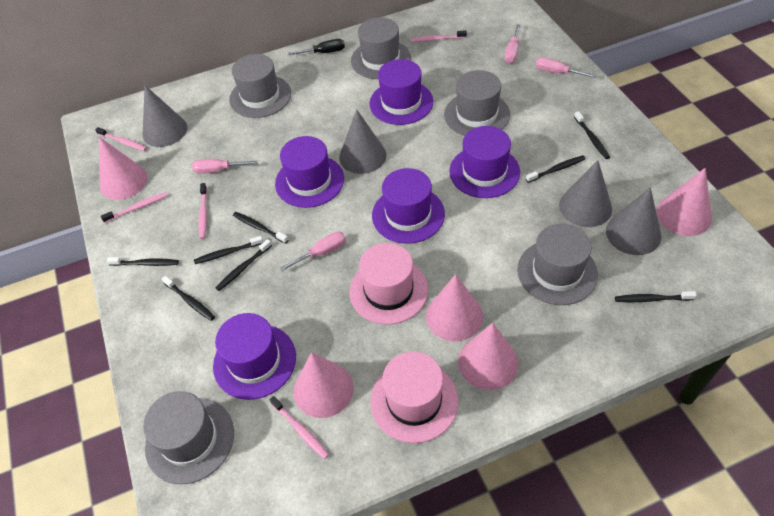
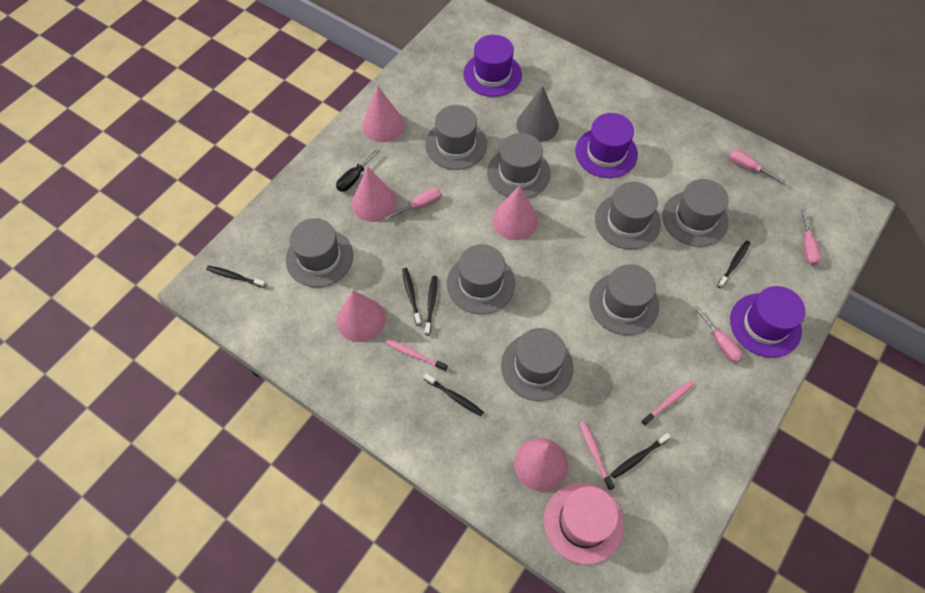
black toothbrush: [107,257,179,266] [162,276,215,321] [194,236,263,264] [216,239,272,291] [233,212,288,244] [526,155,586,183] [574,111,610,159] [615,291,697,302] = 8 -> [206,265,266,288] [402,268,422,326] [424,373,484,416] [425,276,437,335] [610,433,671,479] [717,241,750,288] = 6
grey cone: [143,85,187,147] [339,110,387,174] [559,160,612,227] [606,187,661,255] = 4 -> [516,86,559,142] = 1
grey hat: [143,391,234,484] [229,54,291,118] [351,17,411,79] [444,70,510,136] [517,224,598,305] = 5 -> [286,218,353,287] [425,105,487,170] [447,244,515,314] [487,133,551,198] [501,328,574,401] [589,264,659,335] [595,182,661,249] [662,179,729,247] = 8
pink hat: [349,243,428,325] [370,352,459,443] = 2 -> [544,482,624,565] = 1
pink toothbrush: [95,127,147,151] [101,192,168,223] [198,183,207,239] [270,396,329,459] [410,30,467,42] = 5 -> [385,339,448,371] [579,421,615,490] [641,380,694,426] = 3
purple hat: [213,313,296,400] [275,136,344,208] [369,59,433,125] [372,168,445,244] [449,126,520,198] = 5 -> [463,35,522,97] [575,113,638,178] [730,286,805,358] = 3

